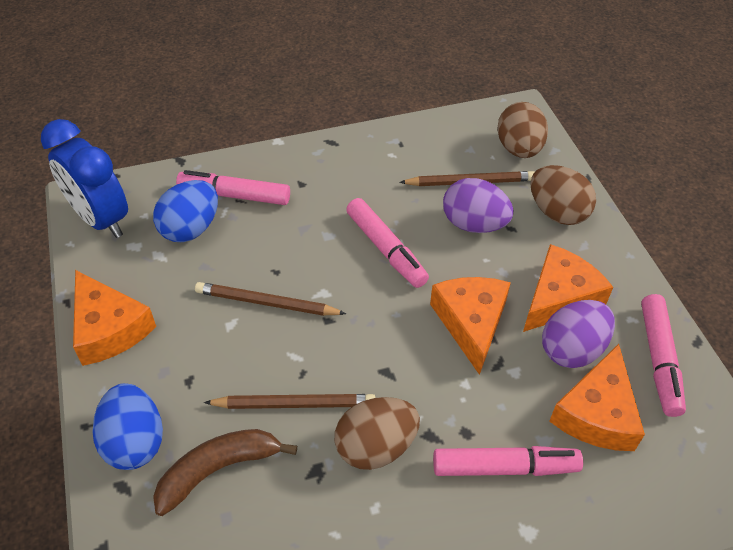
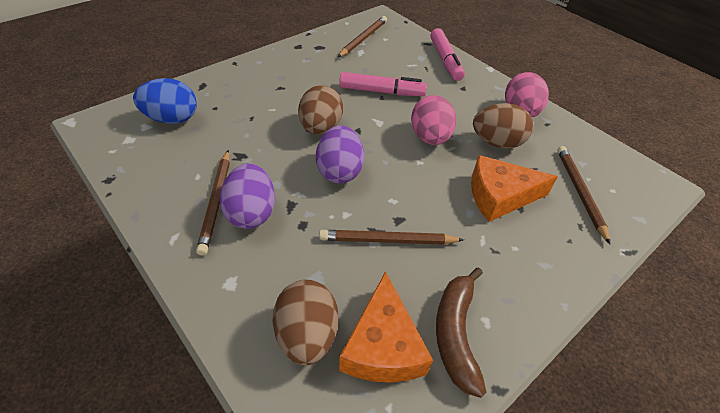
blue clock: [41,119,128,238] = 1 -> none = 0
blue egg: [93,383,163,470] [153,180,218,242] = 2 -> [133,78,197,124] = 1
brown pencil: [195,282,346,316] [204,394,376,409] [399,171,534,186] = 3 -> [196,150,230,256] [319,230,464,245] [338,16,387,57] [557,146,610,244] = 4
orange cheese: [73,270,156,366] [430,277,511,375] [523,244,613,332] [549,344,645,451] = 4 -> [339,271,433,383] [471,155,558,222] = 2
pink egg: none = 0 -> [411,95,456,145] [505,72,549,117] = 2
pink marker: [176,170,290,205] [346,198,429,288] [433,446,583,476] [641,294,686,417] = 4 -> [339,72,427,96] [430,28,465,81] = 2

